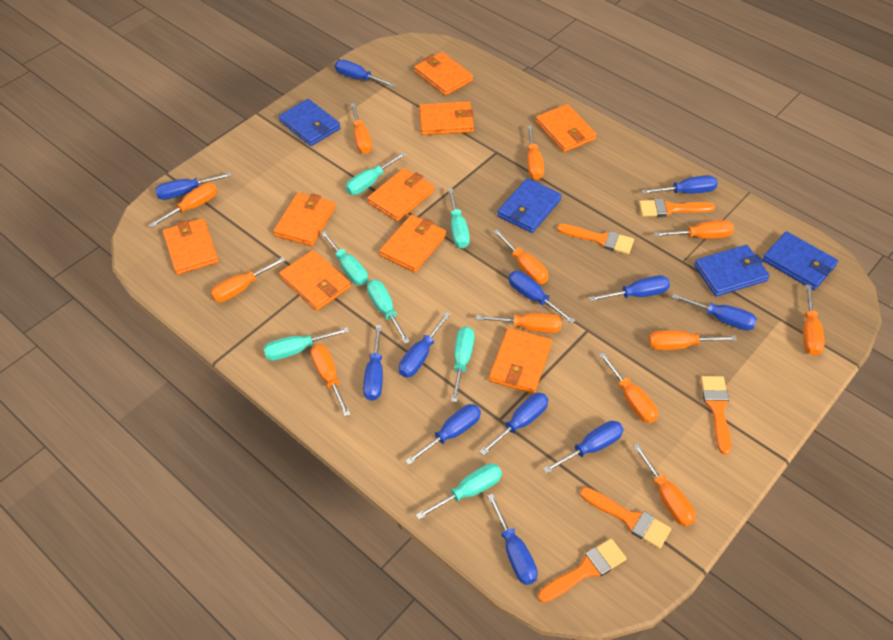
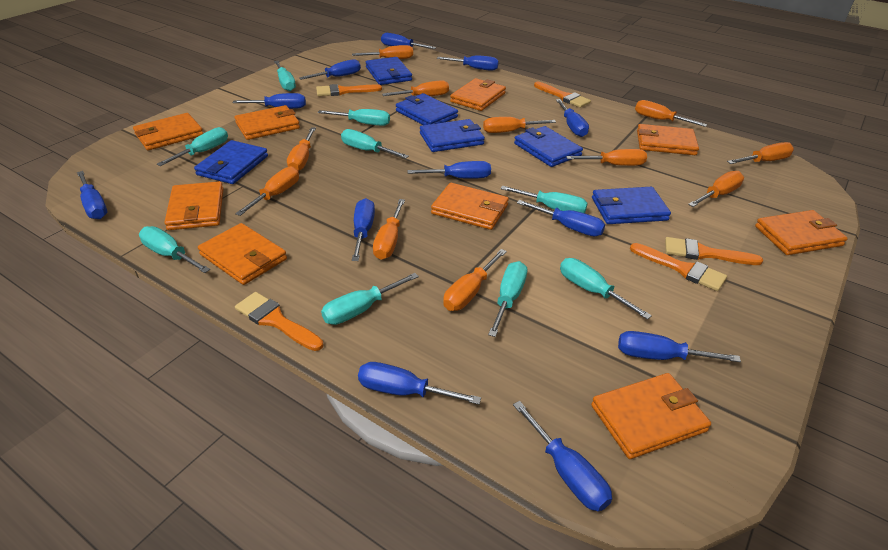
blue wallet: [279,99,341,146] [497,178,562,233] [694,245,770,296] [762,231,838,290] = 4 -> [194,140,268,184] [366,57,412,85] [396,93,458,125] [420,119,485,152] [514,126,583,167] [592,187,671,224] = 6
orange screwdriver: [149,183,217,228] [210,257,286,302] [311,344,351,417] [350,103,372,154] [476,313,562,333] [493,229,548,284] [527,125,544,180] [599,352,658,423] [633,444,696,527] [649,330,737,350] [654,220,734,239] [803,285,825,356] = 12 -> [235,166,299,216] [287,127,316,171] [352,45,413,59] [373,199,405,260] [382,80,449,96] [443,249,507,311] [483,117,556,133] [566,149,647,166] [635,100,707,127] [688,171,744,207] [727,142,794,164] = 11
turquoise screwdriver: [263,327,349,361] [320,230,368,285] [346,152,406,195] [367,280,410,344] [416,463,502,520] [448,188,470,248] [451,327,475,403] = 7 -> [139,226,210,273] [157,127,228,166] [274,61,296,91] [318,109,390,126] [321,273,419,325] [341,129,409,159] [488,261,527,337] [500,186,588,213] [560,258,652,320] = 9

